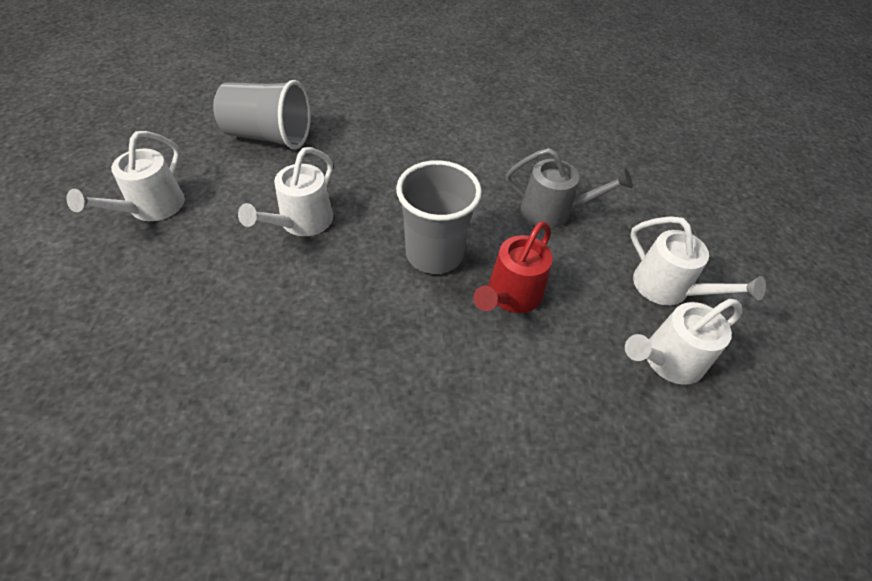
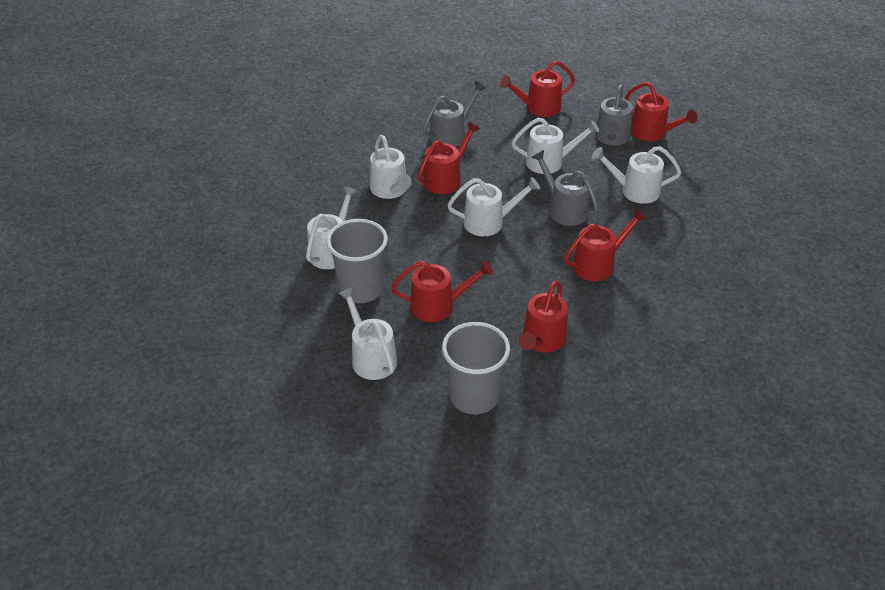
grey watering can: [506,148,633,228] = 1 -> [423,81,486,147] [532,150,599,226] [595,85,633,146] = 3
red watering can: [473,221,553,313] = 1 -> [391,260,493,322] [417,122,480,194] [500,61,575,117] [519,281,568,353] [564,208,647,281] [625,82,697,141] = 6
white watering can: [66,131,185,221] [238,147,333,236] [625,299,743,385] [630,216,766,306] = 4 -> [306,186,357,269] [338,287,397,380] [370,135,412,199] [447,177,540,236] [512,118,600,174] [592,146,681,204] = 6

